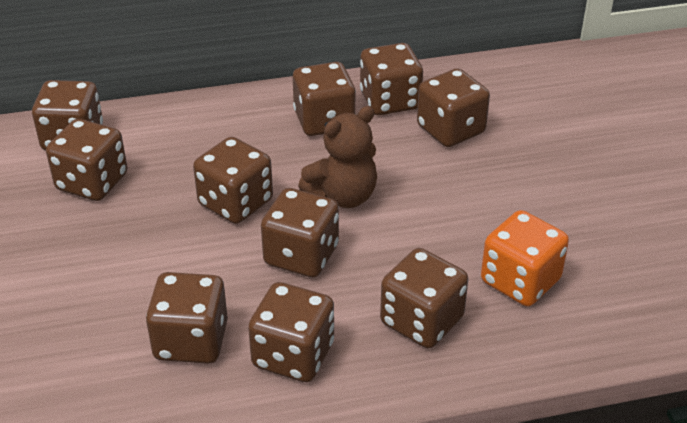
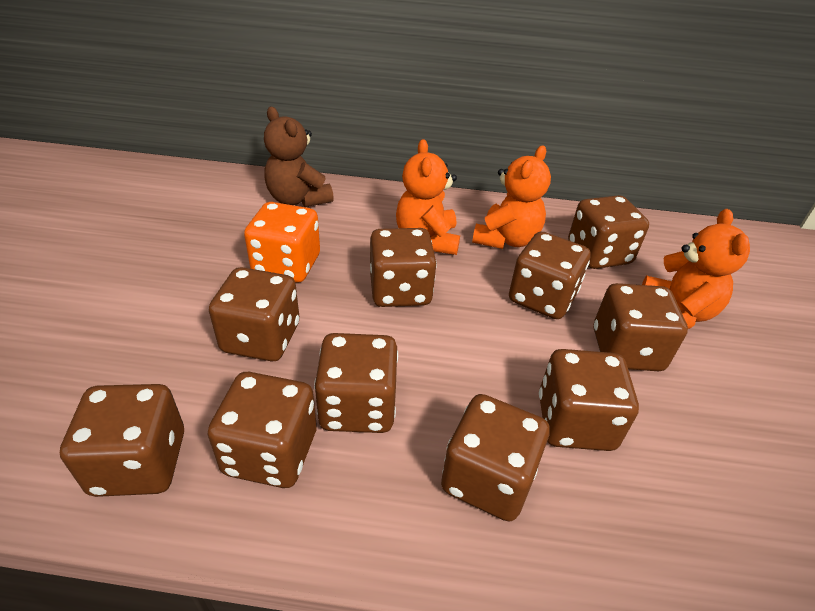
orange teddy bear: none = 0 -> [396,139,460,255] [472,145,551,249] [642,209,750,329] = 3

